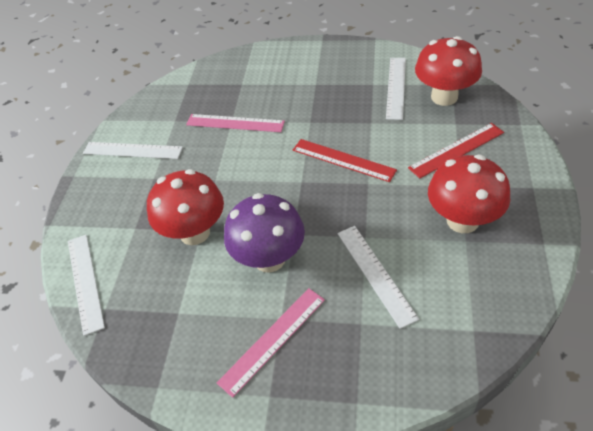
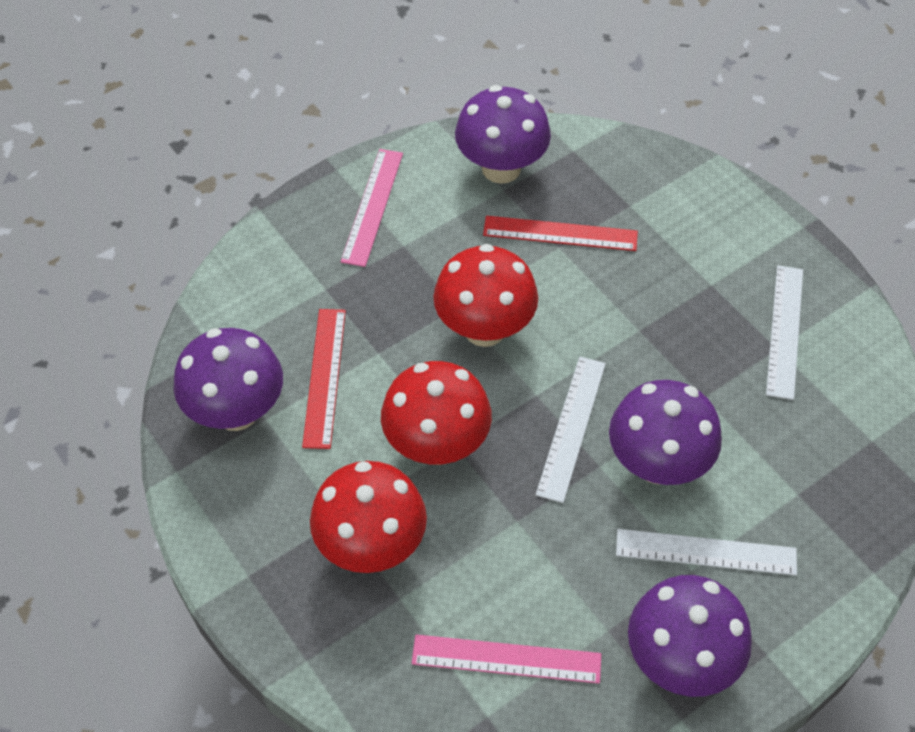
purple mushroom: [224,193,305,273] = 1 -> [174,328,283,431] [455,85,551,184] [609,380,722,485] [628,575,752,697] = 4
white ruler: [68,235,105,336] [83,142,183,159] [337,226,419,329] [386,58,406,120] = 4 -> [536,357,606,503] [616,529,797,576] [766,265,803,400] = 3

